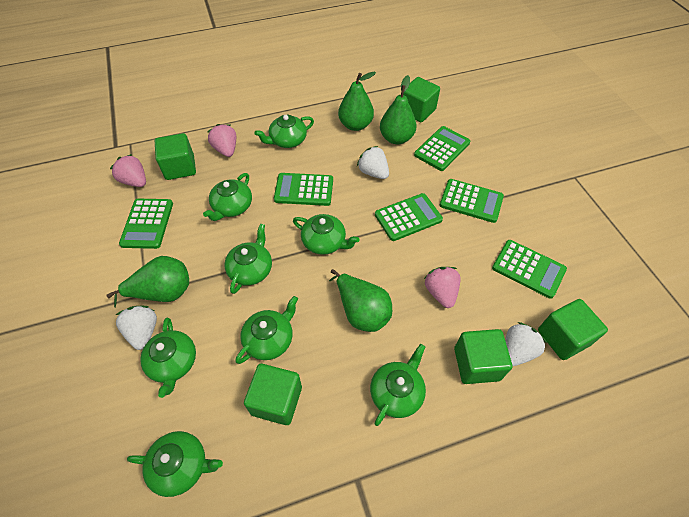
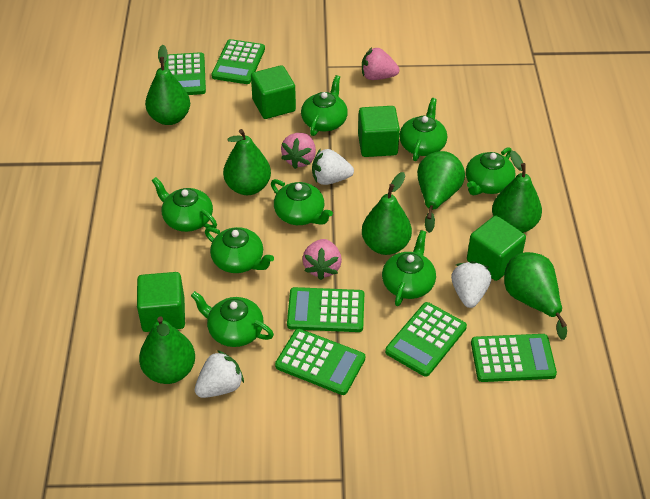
green cube: [155,133,196,180] [244,364,302,425] [403,77,440,122] [454,329,512,384] [538,299,608,360] = 5 -> [137,272,185,332] [251,65,296,119] [358,106,400,157] [467,216,526,281] = 4
green pear: [106,256,189,308] [329,269,392,332] [338,72,376,131] [380,75,417,144] = 4 -> [139,316,195,384] [145,45,190,125] [223,129,271,195] [362,172,412,255] [417,151,465,233] [492,150,542,233] [504,252,567,340] = 7

